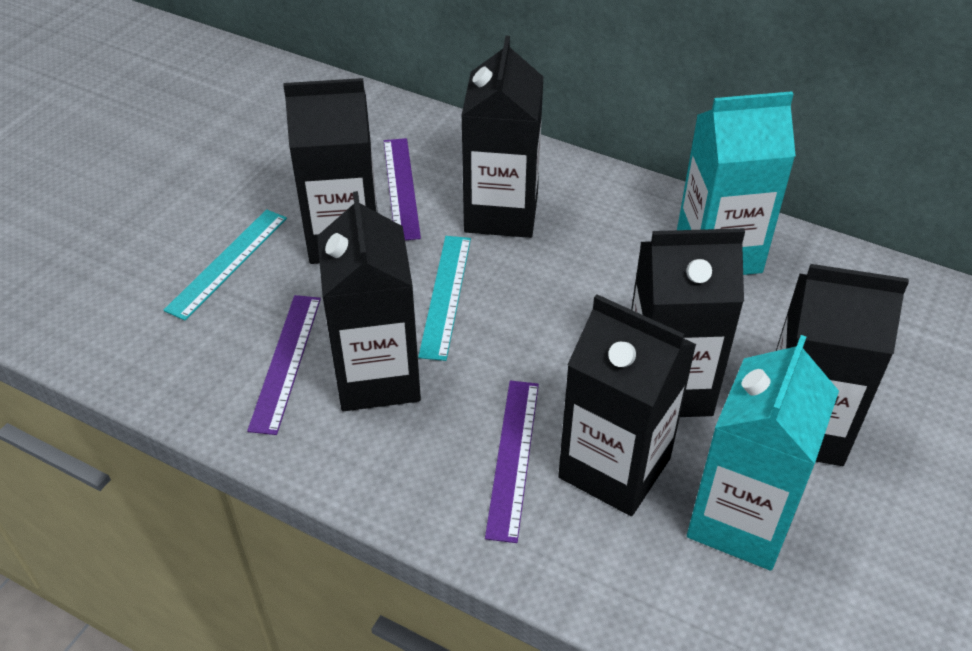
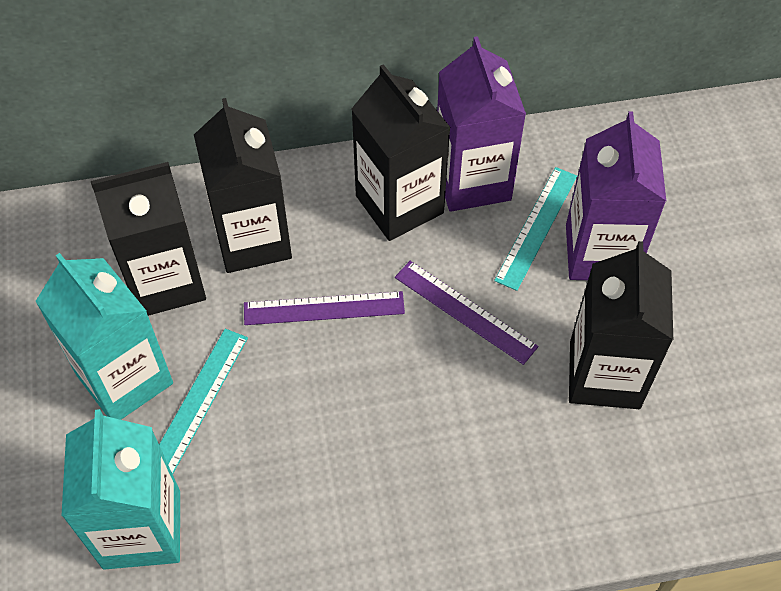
black carton: [283,78,378,264] [317,191,421,411] [461,36,543,238] [558,294,697,516] [631,228,745,417] [776,264,909,466] = 6 -> [91,162,206,316] [194,98,292,273] [351,64,451,241] [569,241,673,409] = 4
purple carton: none = 0 -> [437,36,526,212] [566,111,666,280] = 2
purple ruler: [247,295,321,435] [384,138,421,240] [485,381,539,543] = 3 -> [244,291,405,325] [395,261,539,365] = 2

